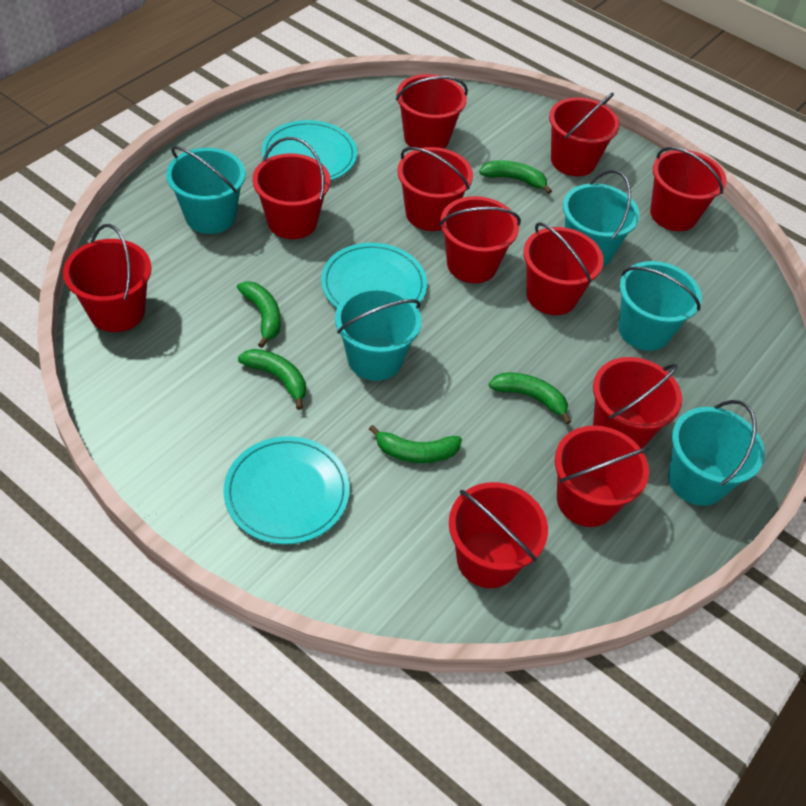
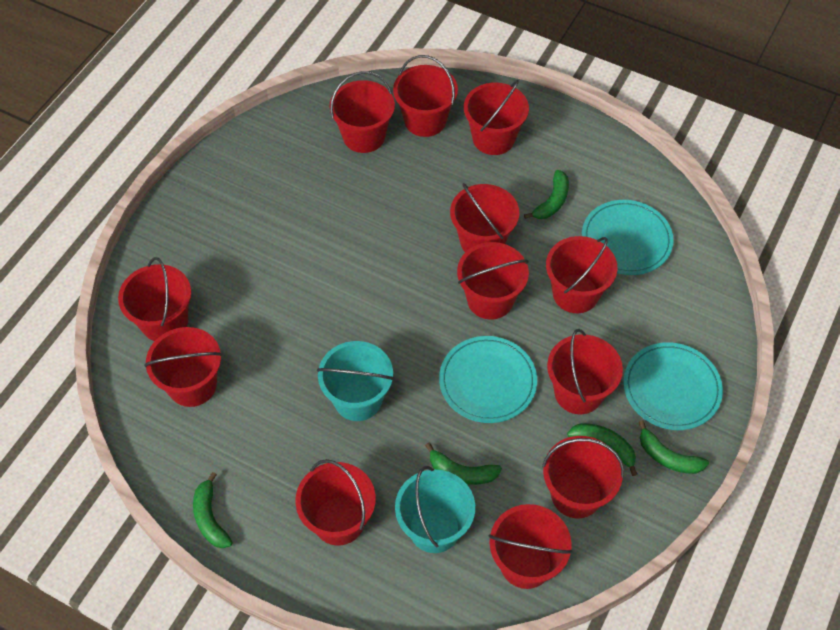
red bucket: [63,224,152,332] [252,137,330,239] [396,74,468,149] [397,147,473,231] [439,196,521,283] [449,482,548,588] [523,222,604,315] [549,93,620,176] [555,426,650,527] [593,357,682,449] [650,147,726,231] = 11 -> [118,257,191,341] [144,327,222,407] [295,459,376,546] [330,71,395,153] [393,55,458,137] [450,183,519,252] [457,242,529,320] [464,80,529,155] [489,504,573,589] [542,436,624,519] [546,236,618,313] [547,329,623,414] = 12
turquoise bucket: [166,146,245,234] [335,287,422,381] [563,170,640,266] [618,261,702,351] [668,400,765,506] = 5 -> [317,341,394,421] [395,466,475,553] = 2

